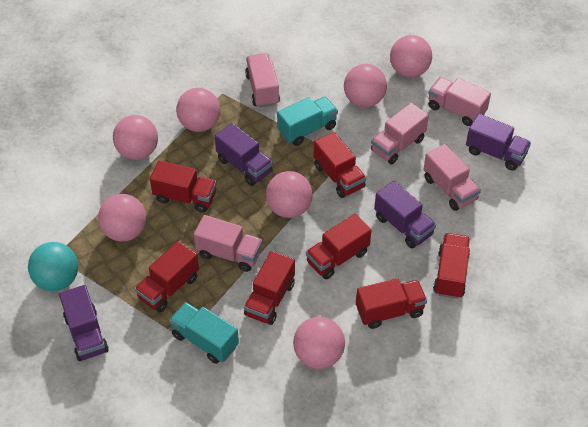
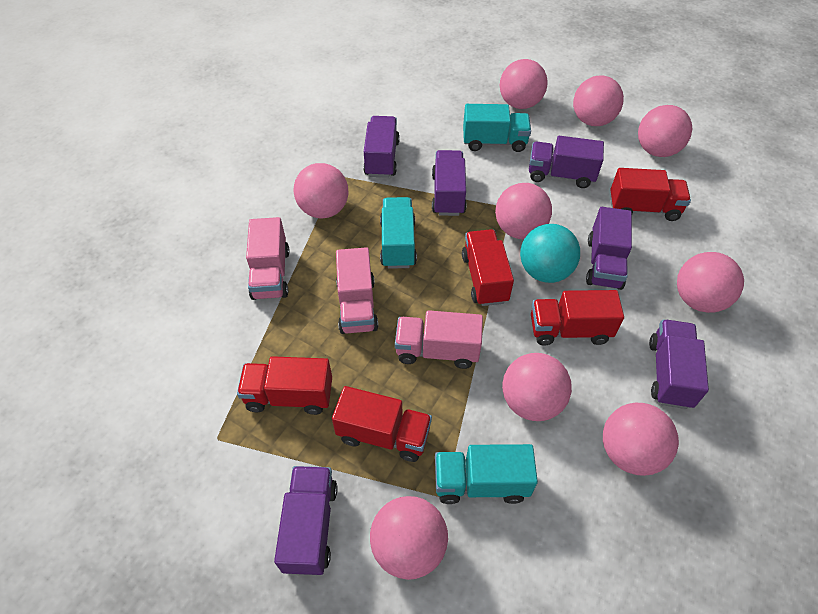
pink ball: [98,194,146,242] [113,115,158,160] [176,88,220,132] [266,171,313,218] [293,317,345,369] [344,64,387,107] [390,35,432,78] = 7 -> [294,163,349,219] [370,496,448,580] [495,183,552,239] [500,59,548,109] [502,353,572,421] [573,75,624,126] [603,403,679,476] [638,105,692,157] [677,252,744,313] = 9
pink truck: [194,215,263,272] [245,53,280,107] [371,103,429,164] [424,144,481,211] [428,77,491,126] = 5 -> [246,217,290,300] [336,247,378,334] [395,310,483,369] = 3
purple truck: [59,285,109,361] [215,123,273,186] [374,181,436,248] [466,114,531,171] = 4 -> [274,466,337,575] [363,116,400,178] [432,150,467,216] [529,136,604,188] [586,207,632,290] [649,319,709,409] = 6
red truck: [135,241,199,312] [150,161,217,213] [244,251,295,325] [306,214,371,279] [314,132,366,198] [356,278,427,329] [433,233,470,299] = 7 -> [237,356,332,415] [332,386,432,462] [462,229,514,306] [531,290,624,346] [610,168,691,221] = 5
turquoise truck: [169,302,239,364] [277,97,338,146] = 2 -> [380,197,417,269] [435,444,538,504] [463,104,531,152] = 3

